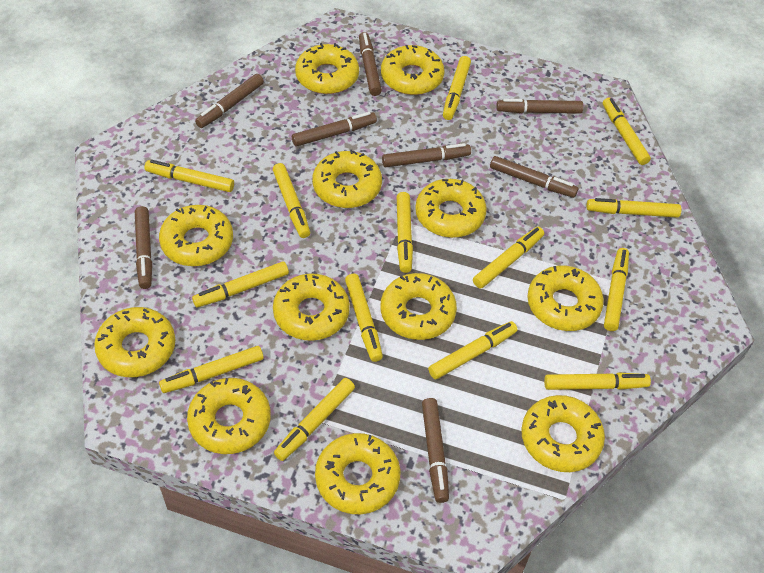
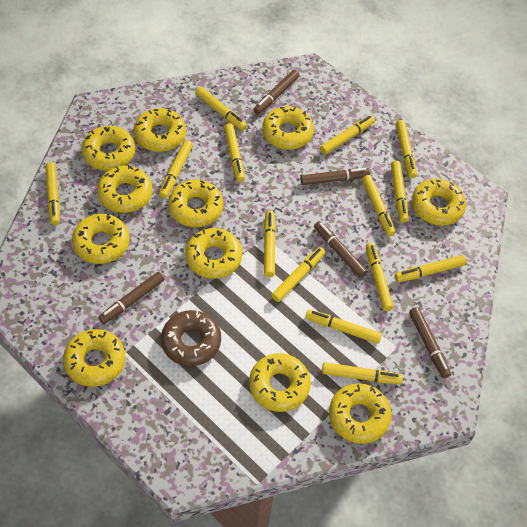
brown donut: none = 0 -> [161,310,221,366] = 1
brown marker: [135,206,152,289] [195,74,264,128] [292,112,377,147] [359,32,382,96] [382,143,471,168] [422,398,449,503] [490,156,578,198] [496,99,583,114] = 8 -> [98,272,164,324] [253,70,299,114] [300,168,370,185] [314,221,367,278] [409,307,451,378] = 5
yellow donut: [94,307,175,377] [159,205,233,266] [187,378,271,454] [273,273,350,341] [295,43,359,94] [312,149,382,208] [315,433,400,514] [380,273,457,340] [381,45,445,95] [415,179,487,238] [521,395,605,472] [527,266,604,331] = 12 -> [63,329,125,387] [72,214,129,264] [82,126,135,171] [97,165,152,213] [134,108,186,152] [168,180,223,227] [185,228,242,279] [249,353,311,412] [262,106,314,150] [329,383,392,444] [412,179,466,226] = 11

